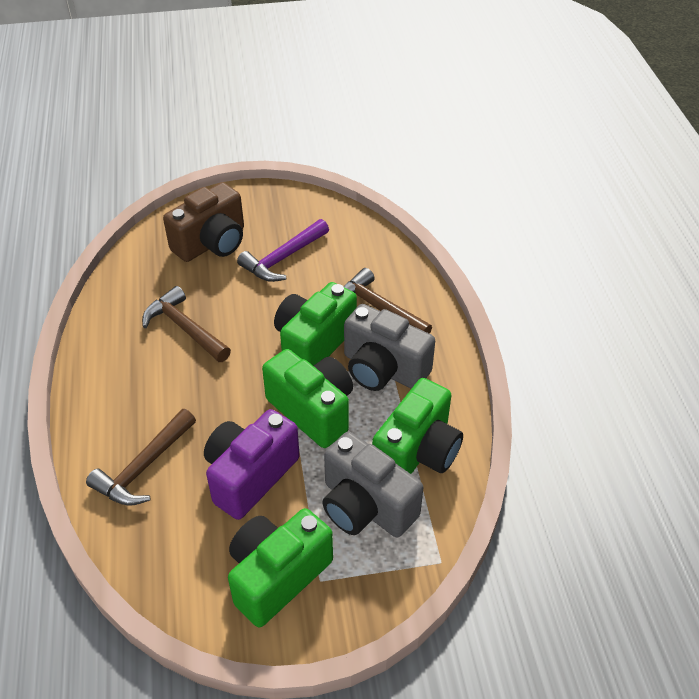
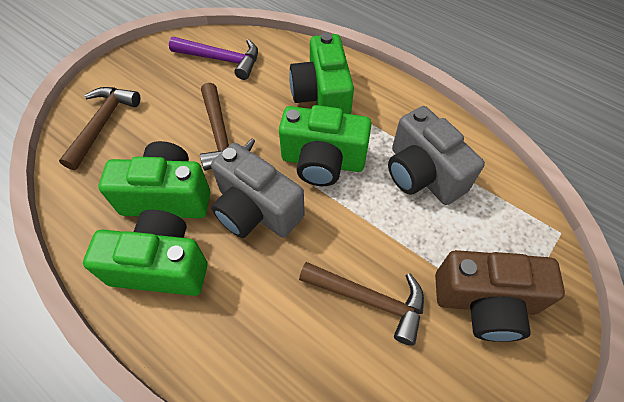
purple camera: [204,409,300,520] = 1 -> none = 0

